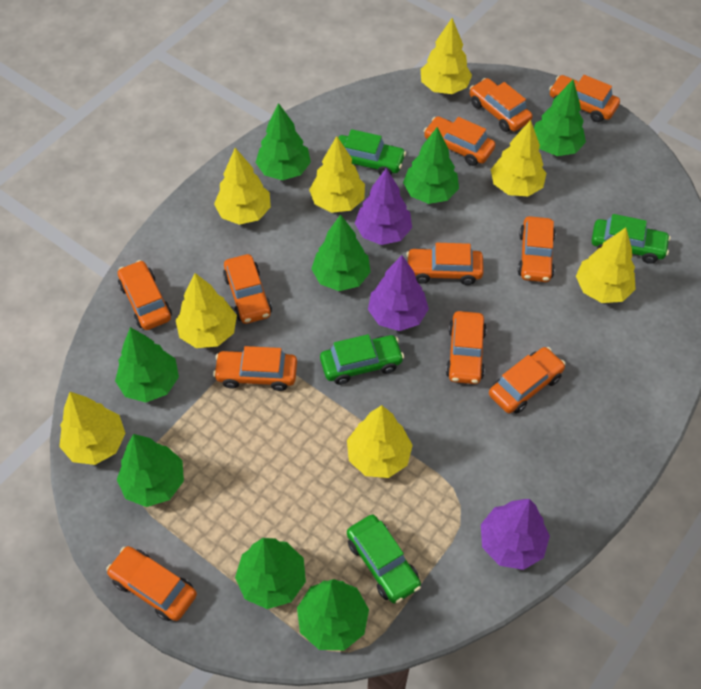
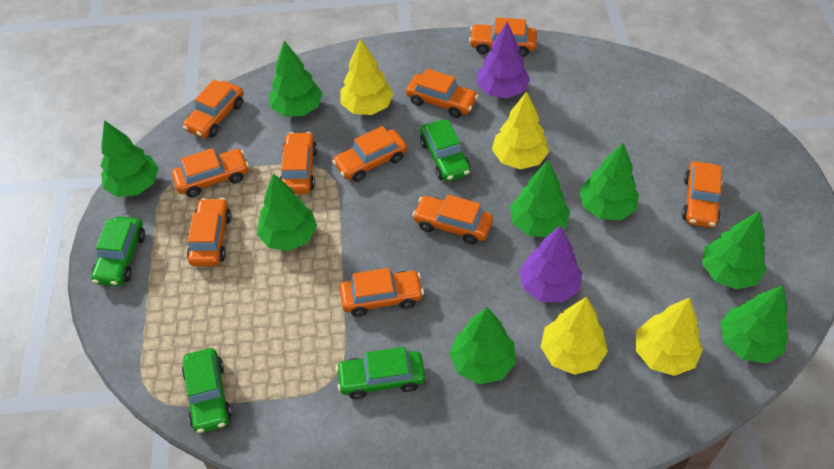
orange car: [106,546,197,621] [118,260,172,330] [213,346,297,391] [223,254,272,324] [406,243,484,285] [424,116,496,166] [446,311,487,384] [469,78,532,132] [489,347,566,414] [517,216,556,282] [549,75,620,122] = 11 -> [172,148,249,197] [183,80,243,138] [187,198,231,266] [280,132,317,194] [332,126,407,182] [340,268,424,317] [406,69,478,118] [412,195,493,245] [469,18,537,57] [682,161,722,228] = 10
purple tree: [355,168,412,245] [368,255,429,331] [481,499,550,570] = 3 -> [477,21,530,98] [519,225,582,303] = 2
yellow tree: [59,392,126,465] [176,273,237,348] [214,148,271,225] [309,136,365,213] [347,405,413,478] [421,18,472,94] [491,120,546,196] [576,228,636,303] = 8 -> [340,39,393,115] [492,91,549,169] [541,297,608,375] [636,298,703,376] = 4

